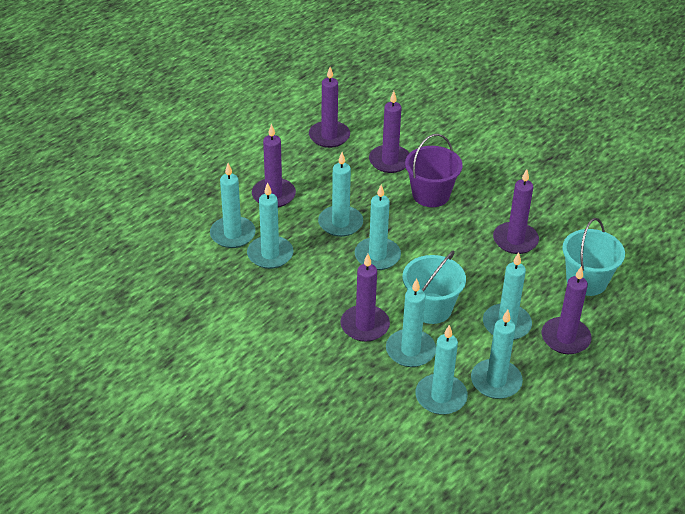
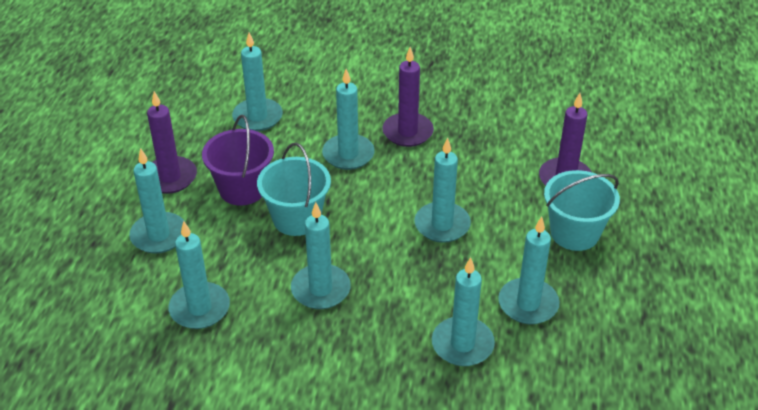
purple candle: [252,124,296,207] [309,67,350,148] [340,254,390,342] [369,91,409,173] [493,169,539,254] [542,266,592,354] = 6 -> [147,91,197,194] [383,47,434,147] [539,93,591,186] = 3

